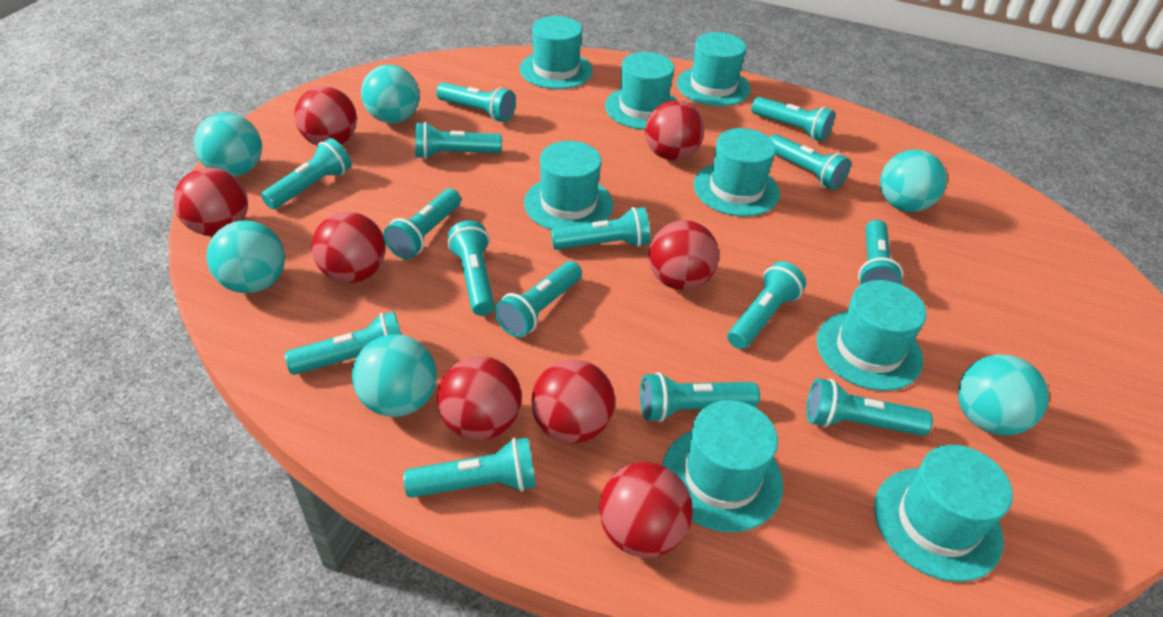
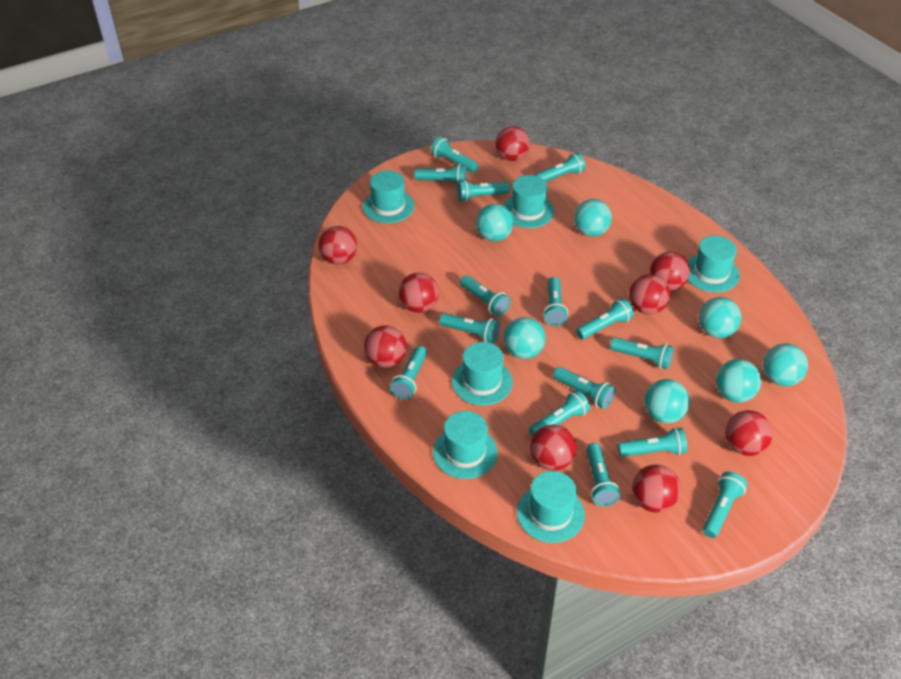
red ball: [173,168,248,236] [294,86,357,146] [311,212,385,283] [437,356,522,440] [531,359,615,444] [599,462,693,558] [645,101,704,161] [649,220,719,290] = 8 -> [319,226,357,265] [364,325,407,368] [399,273,439,313] [495,126,530,161] [530,425,576,471] [629,274,670,314] [632,464,681,513] [650,252,690,291] [725,410,773,456] = 9
turquoise ball: [194,113,262,177] [206,221,285,293] [352,334,437,417] [361,64,419,124] [880,150,947,212] [958,354,1049,435] = 6 -> [476,204,513,242] [504,317,546,359] [574,199,612,237] [644,379,690,424] [699,297,741,338] [716,359,761,403] [763,344,808,386] = 7
turquoise hat: [520,16,593,89] [524,141,613,230] [605,52,678,130] [662,400,783,532] [677,32,751,106] [694,128,780,217] [817,280,927,391] [874,445,1013,582] = 8 -> [363,171,414,223] [433,411,498,479] [452,342,513,406] [503,175,554,228] [517,471,585,543] [688,235,740,292] = 6

